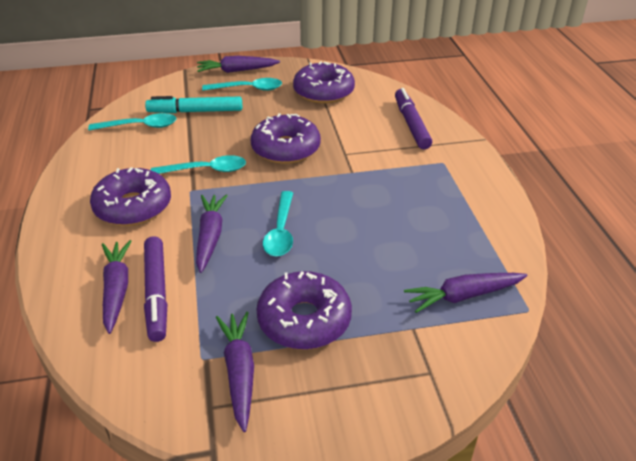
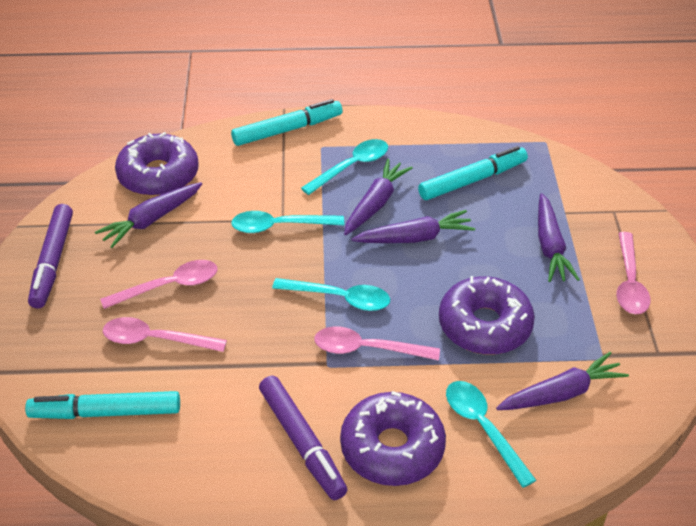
pink spoon: none = 0 -> [100,260,218,309] [103,317,227,352] [314,326,440,361] [616,232,651,314] = 4
purple donut: [90,167,171,226] [251,113,321,164] [256,271,352,350] [293,61,355,104] = 4 -> [115,132,199,196] [340,391,446,486] [439,276,535,355] = 3
turquoise marker: [145,96,242,113] = 1 -> [25,391,180,419] [231,99,343,146] [418,146,528,200] = 3

